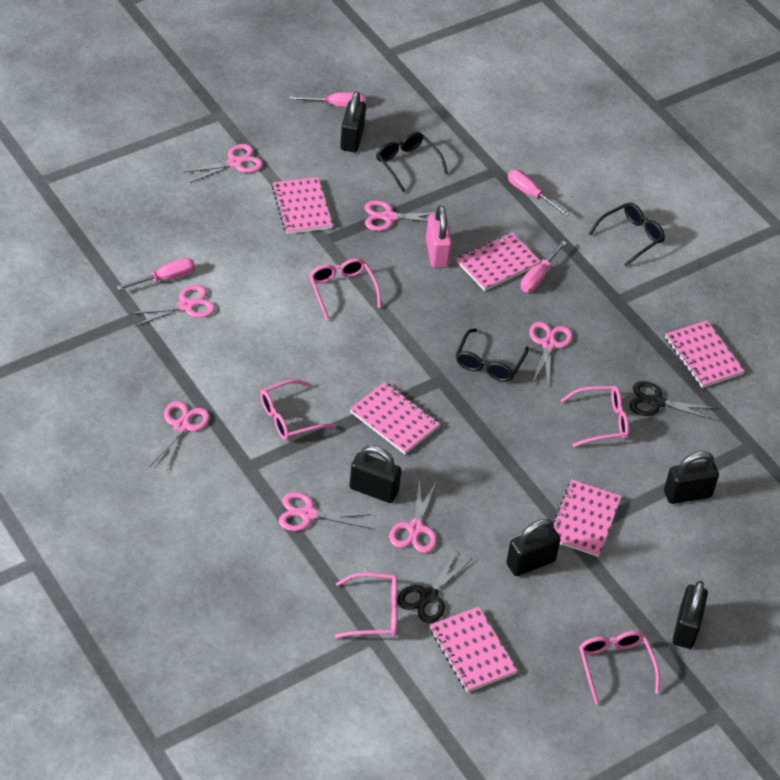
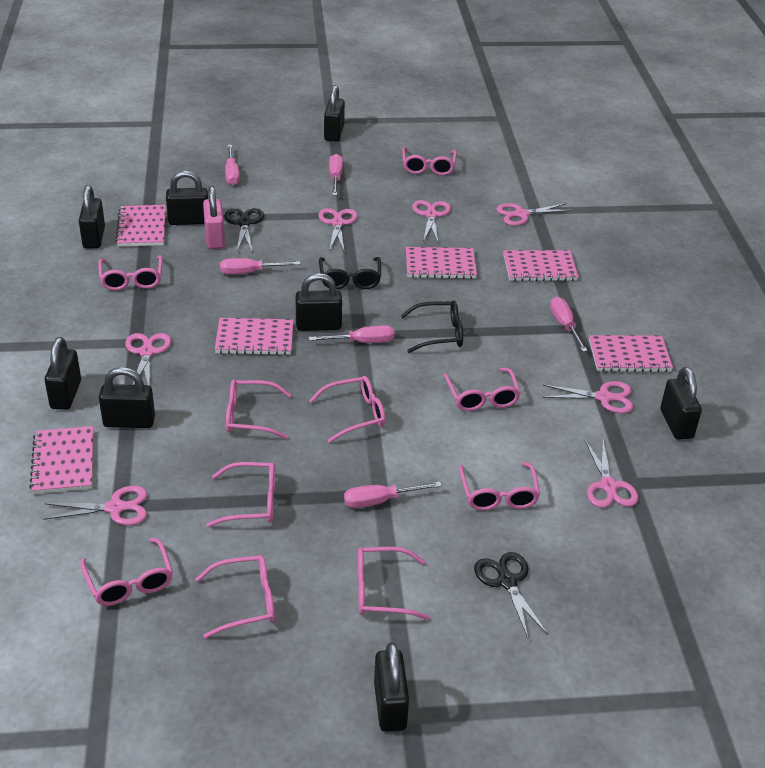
black glasses: [376,132,448,192] [456,328,529,382] [589,202,665,266] = 3 -> [319,257,381,289] [401,301,463,353] = 2
black padlock: [340,91,366,152] [349,445,401,503] [506,519,561,576] [664,451,719,504] [673,581,708,649] = 5 -> [45,337,81,410] [79,185,105,248] [99,367,155,428] [166,171,208,225] [295,273,342,331] [324,85,345,141] [374,642,409,732] [660,367,702,440] = 8
pink glasses: [260,379,336,440] [309,258,381,320] [334,573,398,638] [561,386,629,447] [579,631,660,704] = 5 -> [80,538,173,606] [98,255,162,291] [195,555,275,638] [206,462,275,527] [226,380,291,439] [309,376,386,443] [358,547,430,620] [402,147,457,175] [443,368,521,411] [459,462,540,510] = 10
pink screwdriver: [116,258,195,291] [289,92,365,107] [508,170,570,216] [520,241,567,292] = 4 -> [220,258,300,274] [225,145,240,185] [309,325,394,343] [329,154,343,195] [344,482,442,508] [550,297,588,352] = 6

